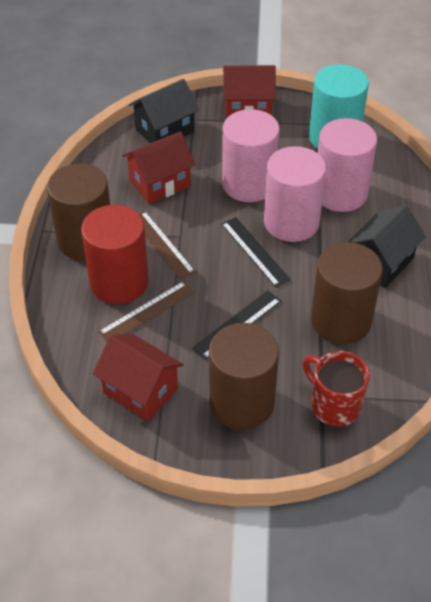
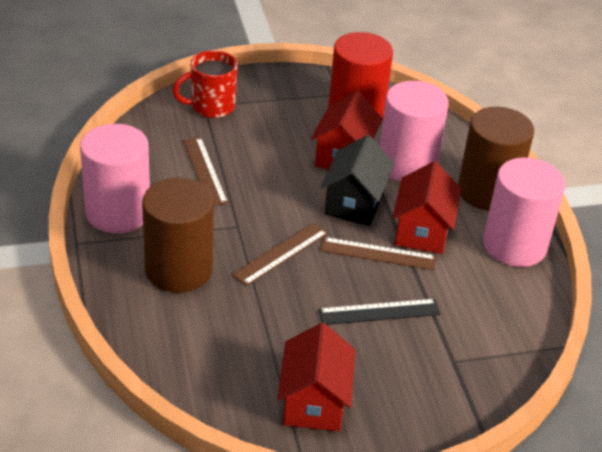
black house: [129,79,199,143] [348,205,426,288] = 2 -> [320,135,394,226] = 1
black ruler: [192,291,281,360] [221,217,291,287] = 2 -> [319,299,440,325] = 1
brown cylinder: [47,164,110,260] [209,323,279,430] [311,242,383,344] = 3 -> [142,178,214,293] [458,107,534,211] = 2
brown ruler: [98,281,195,341] [139,211,196,280] = 2 -> [183,137,228,206] [232,223,328,286] [321,237,436,270] = 3
turquoise cylinder: [309,64,369,149] = 1 -> none = 0

